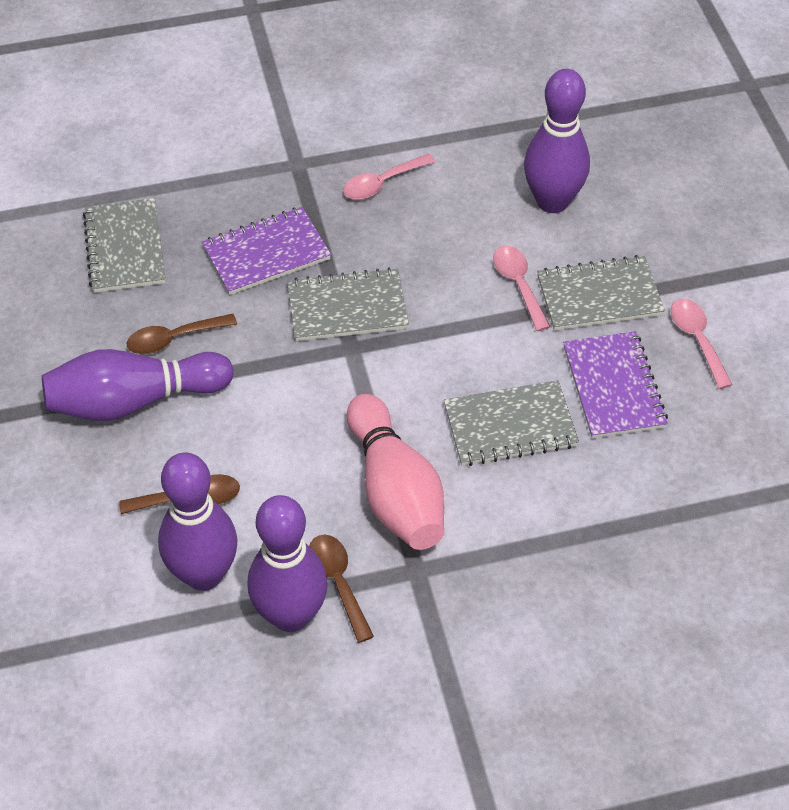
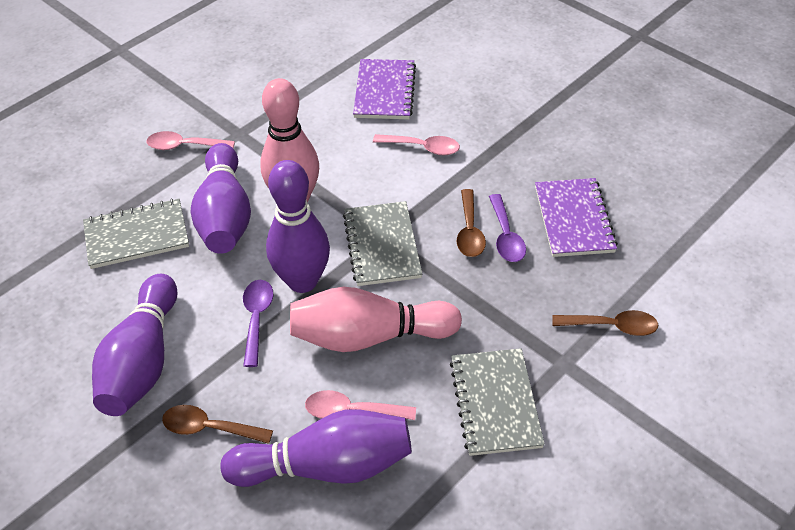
grey notebook: [83,198,165,293] [287,267,409,341] [444,380,579,466] [537,255,665,331] = 4 -> [83,198,189,269] [343,201,422,286] [450,348,545,456] = 3
pink bowling pin: [347,394,444,550] = 1 -> [260,78,319,203] [290,287,462,352] = 2
purple spoon: none = 0 -> [243,280,273,367] [489,194,526,262] = 2

